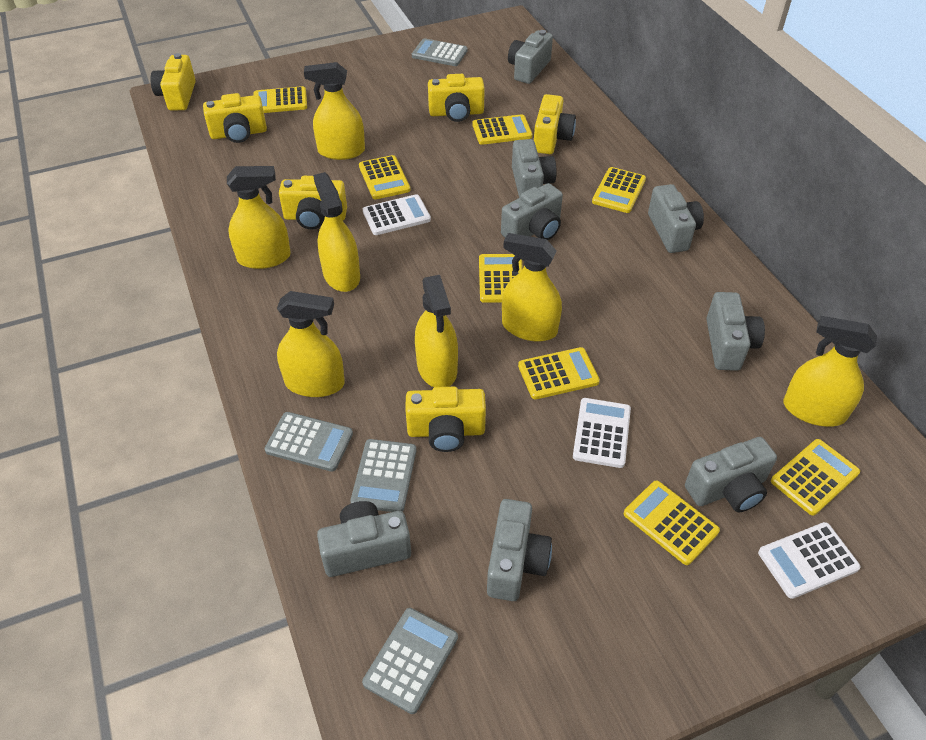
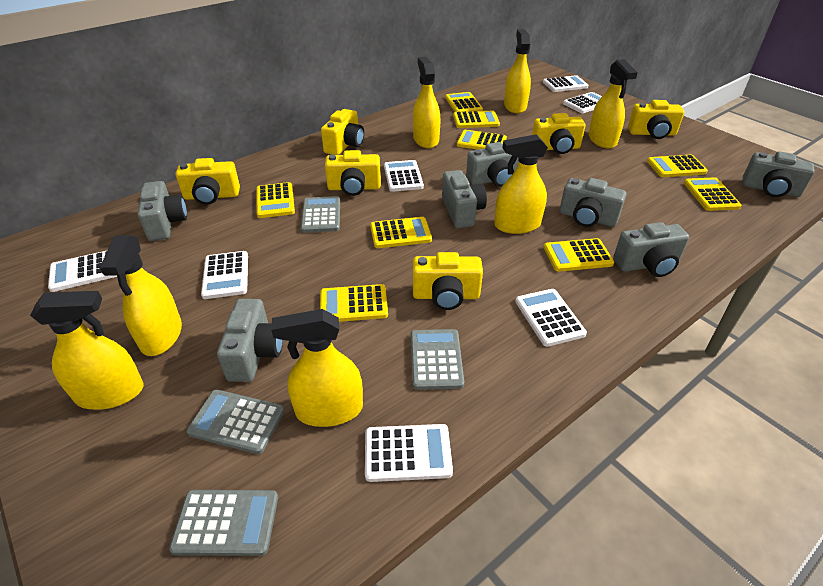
grey camera: [317,501,411,577] [487,499,552,601] [501,183,563,240] [508,30,553,84] [512,139,557,198] [648,184,704,253] [685,437,777,512] [706,292,765,371] = 8 -> [138,181,187,241] [217,299,283,382] [442,170,487,228] [466,142,519,187] [559,178,626,227] [613,222,689,277] [742,151,815,197] = 7
white calculator: [363,194,431,235] [573,398,631,468] [758,522,860,599] = 3 -> [48,251,117,292] [201,251,248,299] [365,424,453,482] [384,160,424,192] [515,289,587,347] [543,75,588,92] [563,92,602,113] = 7
yellow calculator: [253,86,307,113] [359,155,411,199] [472,114,532,145] [479,254,523,303] [518,347,600,399] [592,167,646,213] [624,481,720,565] [771,439,860,515] = 8 -> [256,182,295,218] [320,284,388,322] [370,217,432,248] [445,92,483,112] [453,111,500,128] [457,130,507,150] [543,238,614,272] [647,155,708,177] [684,177,742,211] = 9

